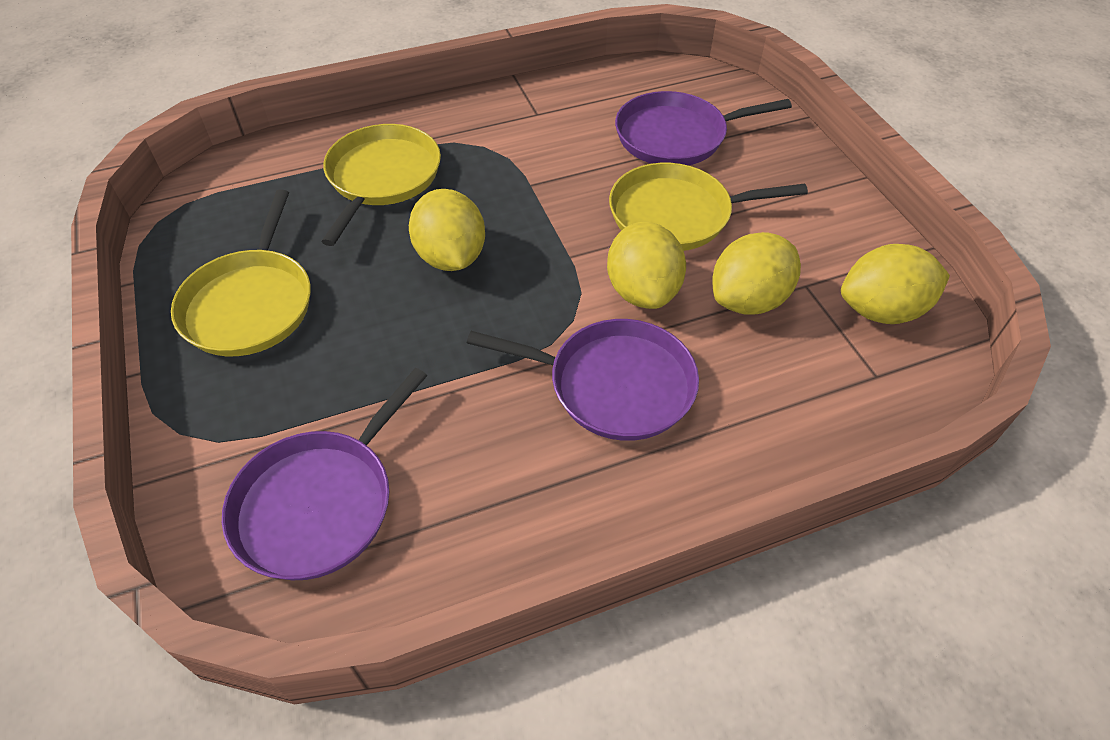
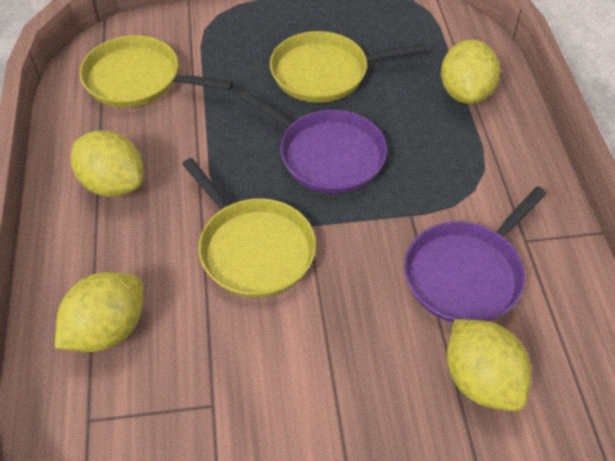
purple pan: [222,368,427,580] [467,319,699,441] [615,91,792,165] = 3 -> [238,90,387,194] [404,186,547,323] = 2

